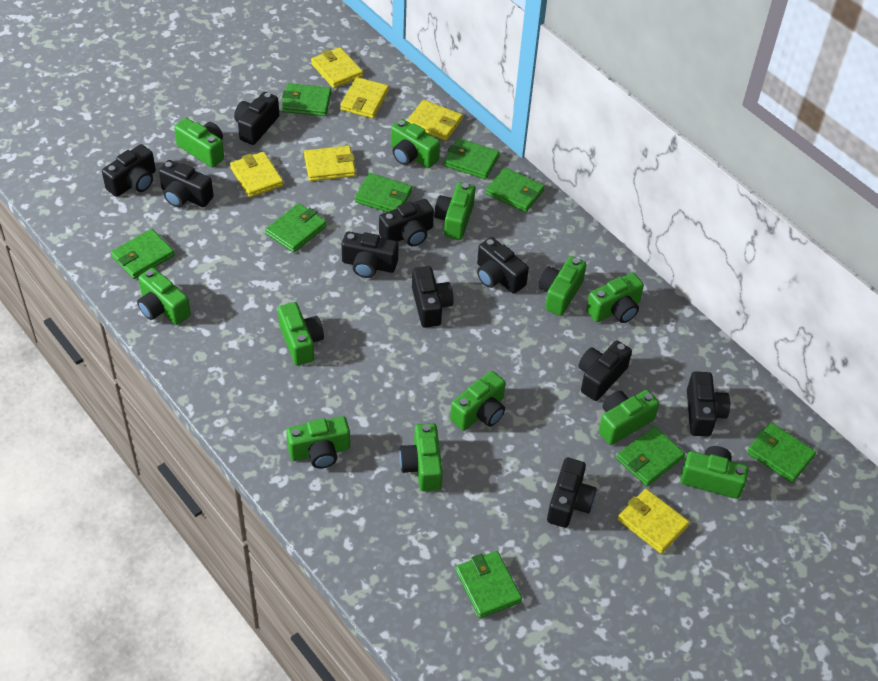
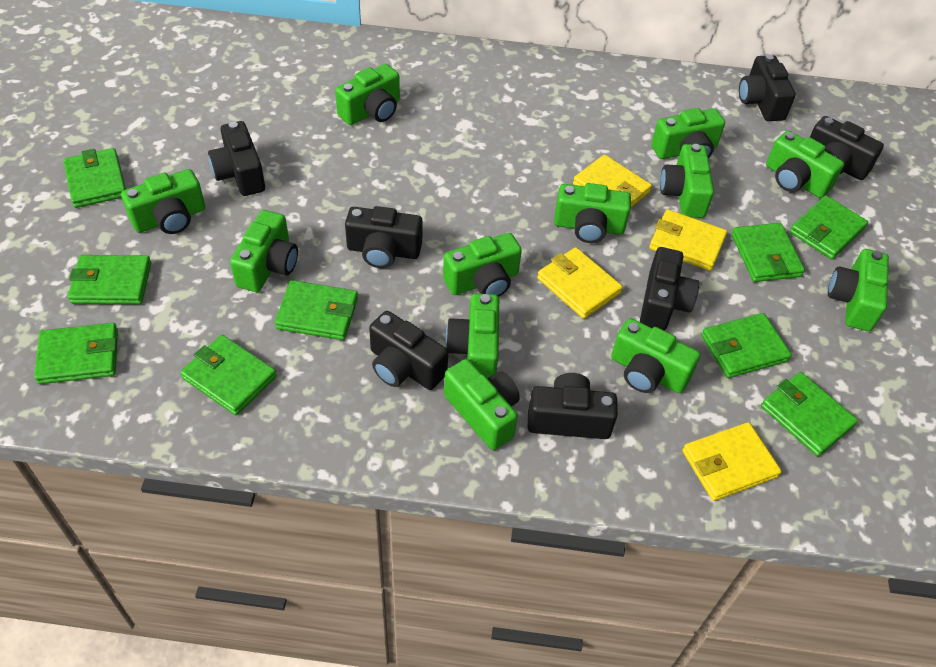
black camera: [102,144,156,197] [159,160,214,207] [234,92,279,145] [342,231,399,278] [379,199,434,246] [412,266,454,328] [477,237,529,294] [547,458,597,528] [578,341,632,401] [687,371,730,437] = 10 -> [208,121,265,196] [345,206,423,268] [369,311,448,390] [528,373,618,439] [640,247,699,330] [739,54,796,121] [810,116,884,180] = 7
yellow wallet: [230,151,283,198] [304,146,356,181] [311,47,363,88] [340,77,389,118] [407,100,463,141] [617,489,690,554] = 6 -> [537,247,623,319] [573,154,652,207] [649,209,727,271] [682,422,782,501] = 4

